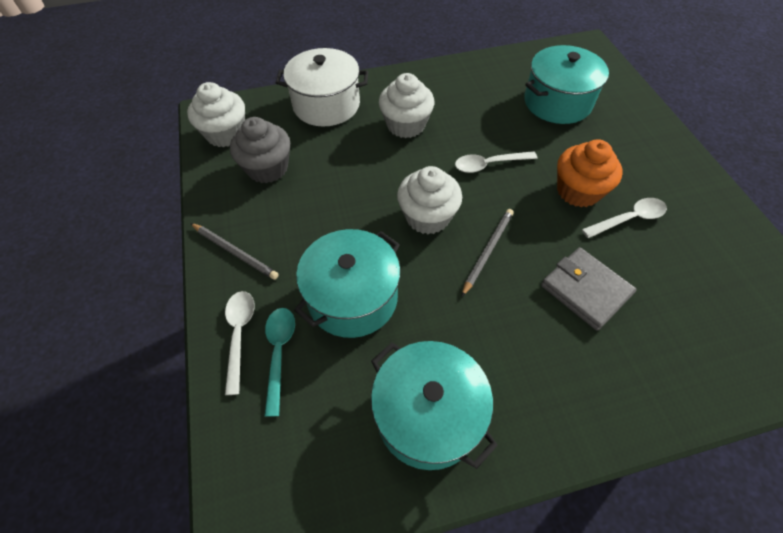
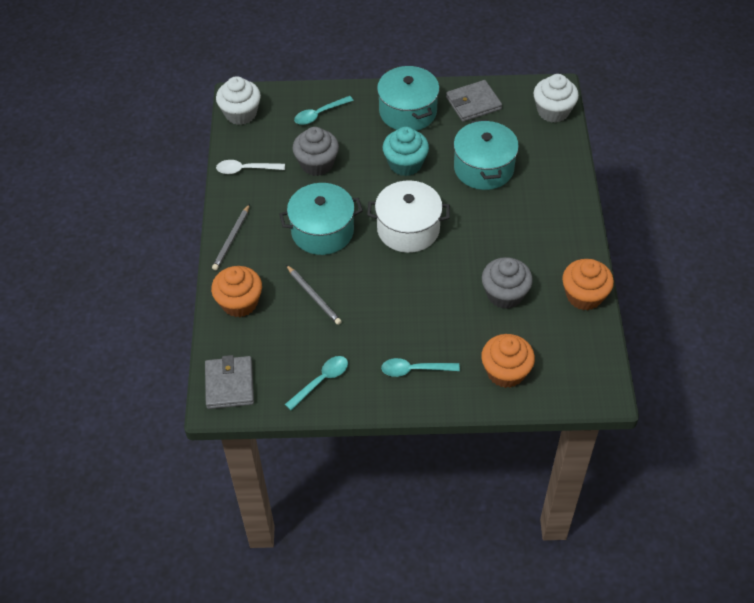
grey cupcake: [230,117,290,183] = 1 -> [292,127,339,176] [482,257,533,309] = 2
grey wallet: [541,247,637,331] = 1 -> [205,355,254,409] [446,80,502,122] = 2
orange cupcake: [557,139,622,207] = 1 -> [211,266,262,317] [481,334,535,388] [562,259,614,310] = 3
turquoise cupcake: none = 0 -> [383,127,429,176] = 1
turquoise spoon: [265,308,295,417] = 1 -> [285,356,348,410] [294,96,354,125] [381,358,460,377] = 3
white cupcake: [187,82,245,147] [379,73,434,138] [397,166,462,234] = 3 -> [216,76,261,125] [533,74,579,123] = 2
white spoon: [225,291,255,395] [455,151,537,173] [582,198,667,238] = 3 -> [216,160,285,174] = 1

